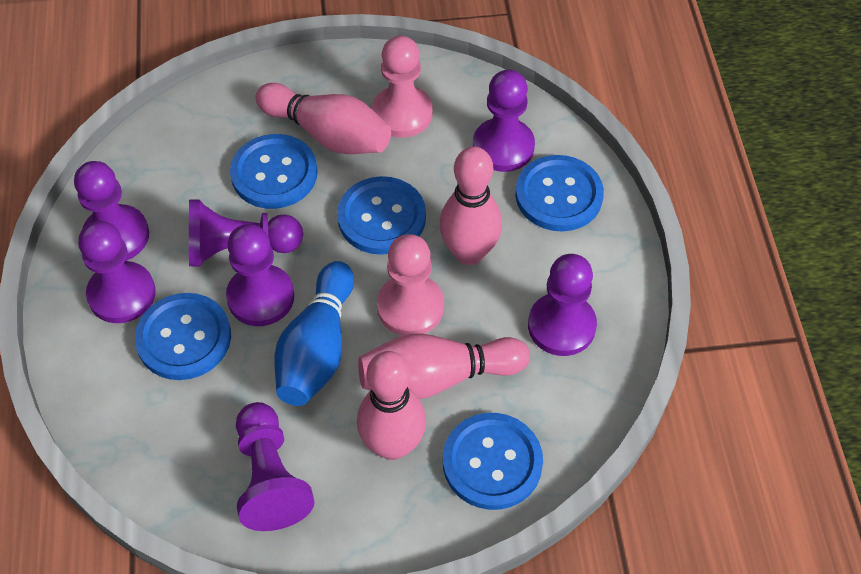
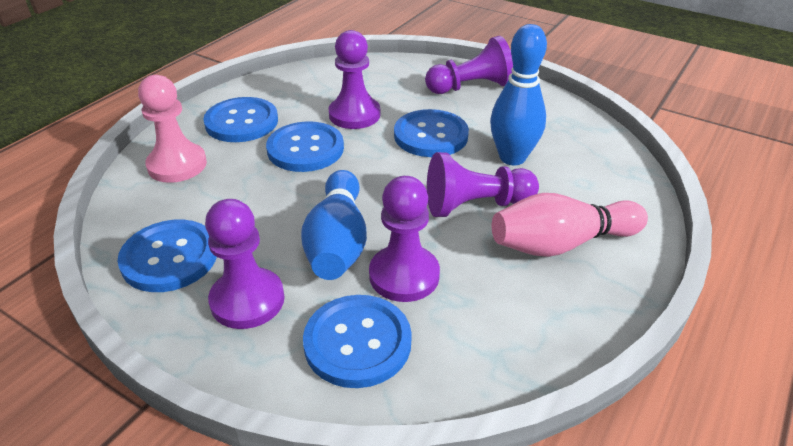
blue bowling pin: [274,261,354,406] = 1 -> [301,170,367,280] [490,24,547,165] = 2
pink bowling pin: [256,83,391,154] [357,351,426,460] [358,334,530,399] [439,146,502,265] = 4 -> [491,193,648,257] = 1
pink pawn: [372,36,433,138] [377,234,444,336] = 2 -> [138,75,207,183] = 1
purple pawn: [74,161,149,261] [78,221,156,323] [189,199,303,266] [226,224,294,326] [236,402,315,531] [473,70,535,172] [528,254,597,356] = 7 -> [205,199,285,329] [328,30,380,129] [369,176,440,302] [425,36,513,94] [427,152,539,217] = 5

